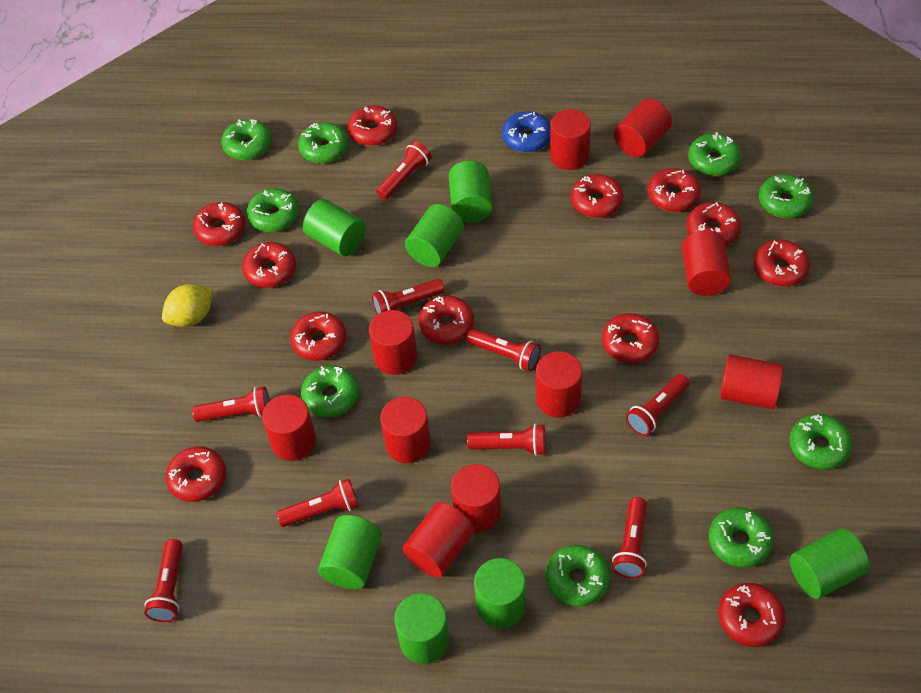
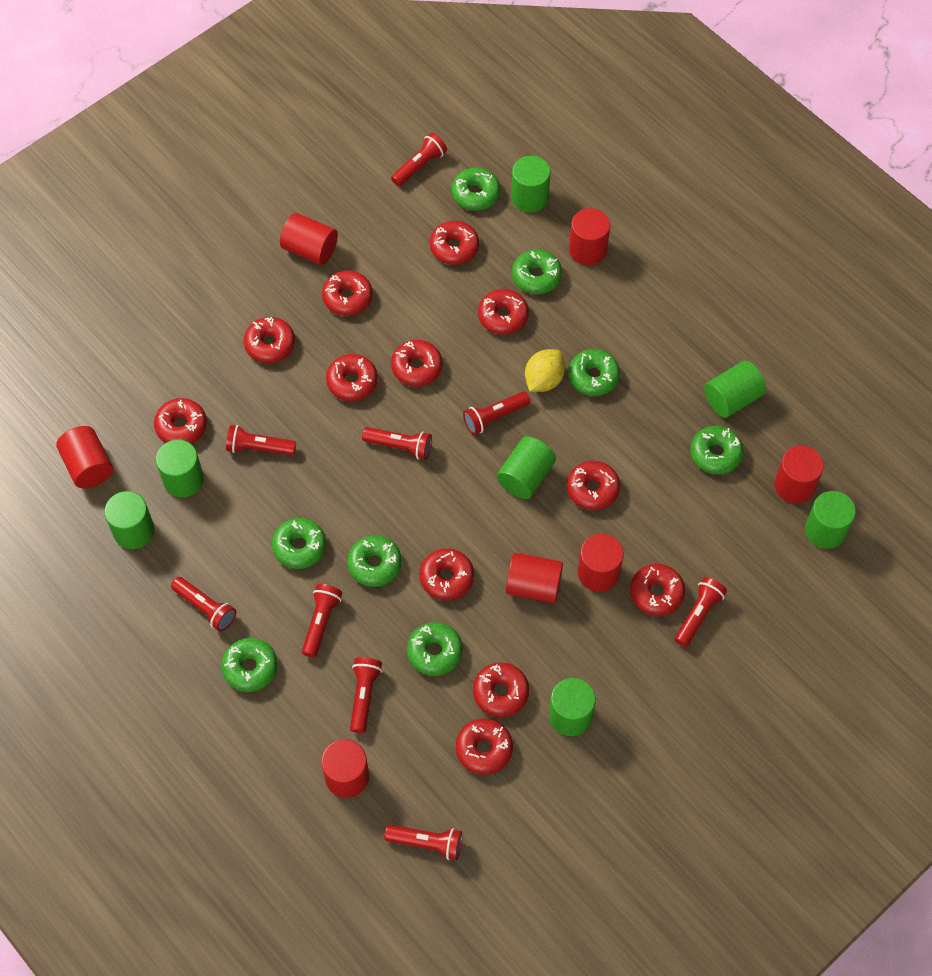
blue donut: [502,111,550,152] = 1 -> none = 0
green donut: [221,119,271,160] [247,189,299,232] [298,122,348,163] [301,365,359,417] [545,545,610,607] [688,132,741,176] [709,507,774,568] [759,174,813,218] [789,414,852,469] = 9 -> [221,638,278,692] [272,518,326,569] [347,535,402,587] [407,622,463,676] [452,168,500,210] [512,249,562,294] [568,349,620,396] [690,425,744,474] = 8
red cylinder: [262,394,316,461] [369,310,417,375] [380,397,431,463] [403,502,474,577] [451,464,501,532] [536,351,582,418] [550,109,591,170] [614,99,672,157] [682,230,731,296] [720,354,783,409] = 10 -> [56,426,113,488] [280,213,338,265] [321,739,369,798] [506,553,563,603] [569,208,610,265] [578,534,623,592] [774,446,824,504] = 7

